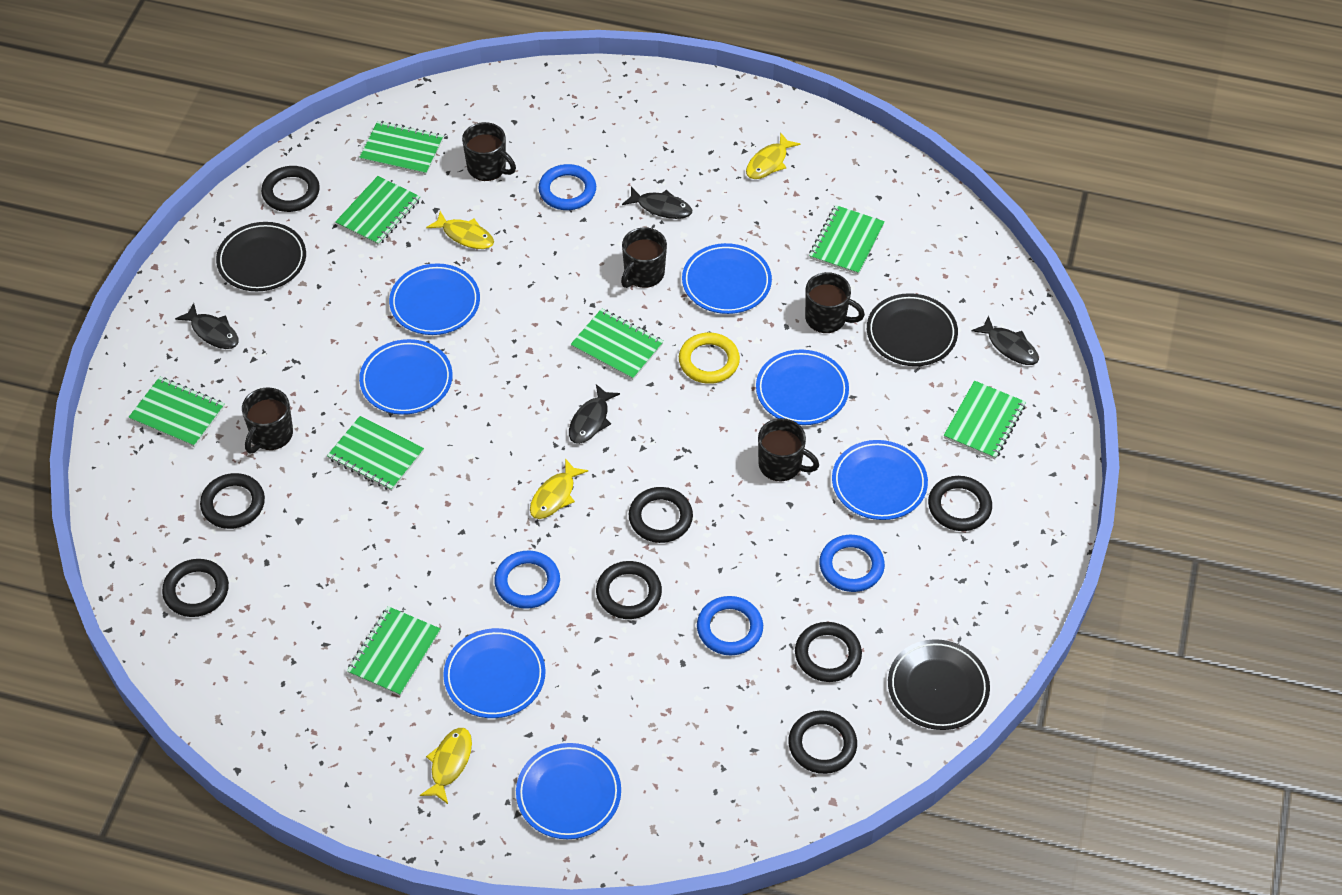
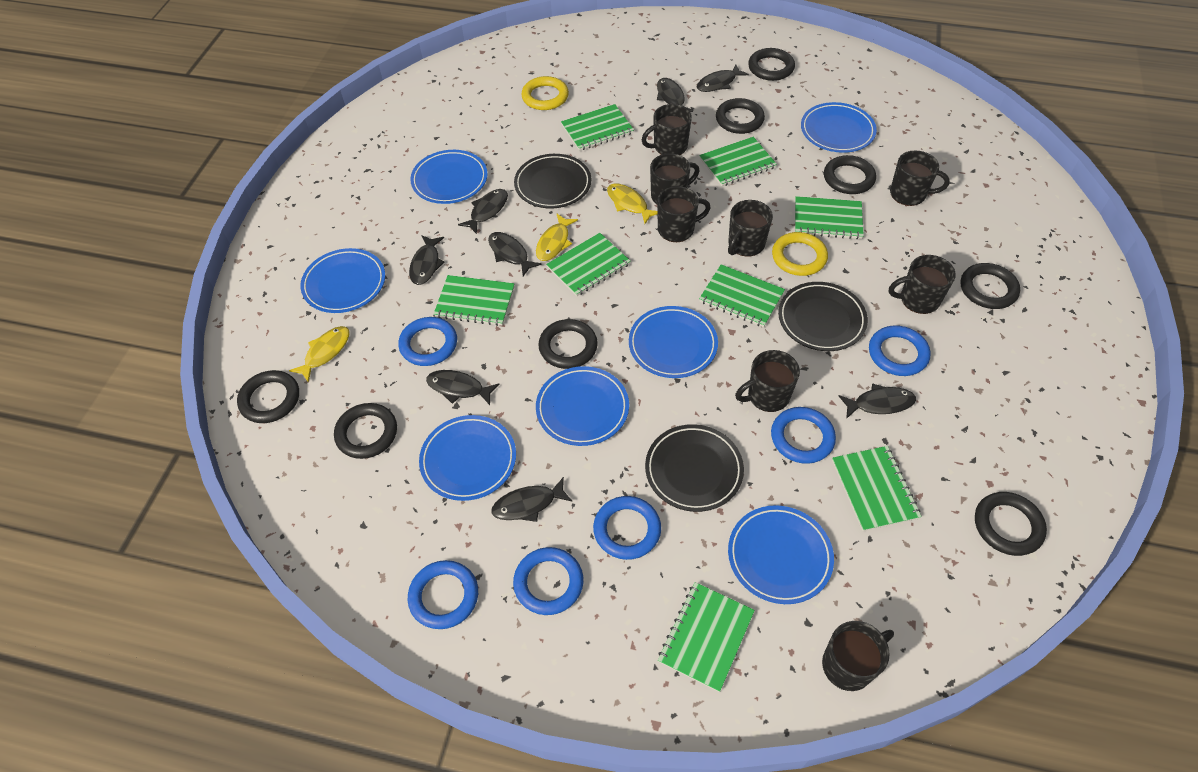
black fish: [175,303,238,349] [569,384,620,444] [622,187,692,219] [972,315,1039,365] = 4 -> [409,235,445,285] [426,370,500,405] [458,189,508,234] [488,232,542,276] [491,477,573,522] [657,78,693,112] [697,65,749,92] [839,383,916,419] = 8
black mug: [242,387,293,453] [462,122,516,181] [621,227,667,288] [758,418,819,481] [805,272,865,333] = 5 -> [642,104,692,155] [650,153,700,205] [657,186,711,242] [728,200,773,257] [735,350,800,412] [822,621,894,691] [889,255,956,314] [890,151,950,206] = 8
blue ring: [494,551,560,609] [538,164,596,210] [697,596,763,655] [819,535,885,592] = 4 -> [398,317,457,366] [408,560,478,629] [513,547,583,615] [593,496,661,560] [771,407,836,464] [869,325,931,376] = 6
yellow fish: [420,728,472,804] [426,211,494,249] [530,459,588,519] [746,132,800,179] = 4 -> [289,326,350,383] [536,214,578,261] [607,184,657,224] = 3
yellow ring: [679,332,740,384] = 1 -> [521,76,569,110] [772,232,828,276] = 2

